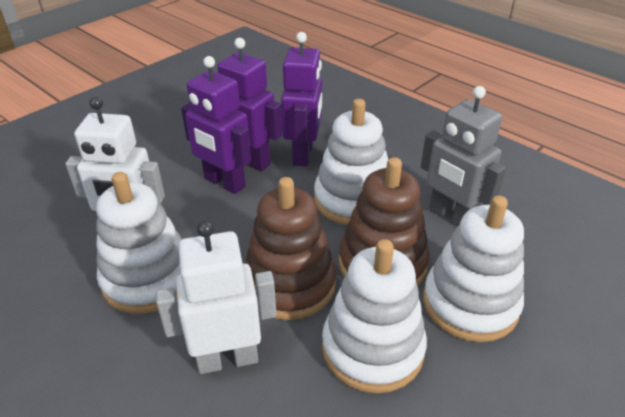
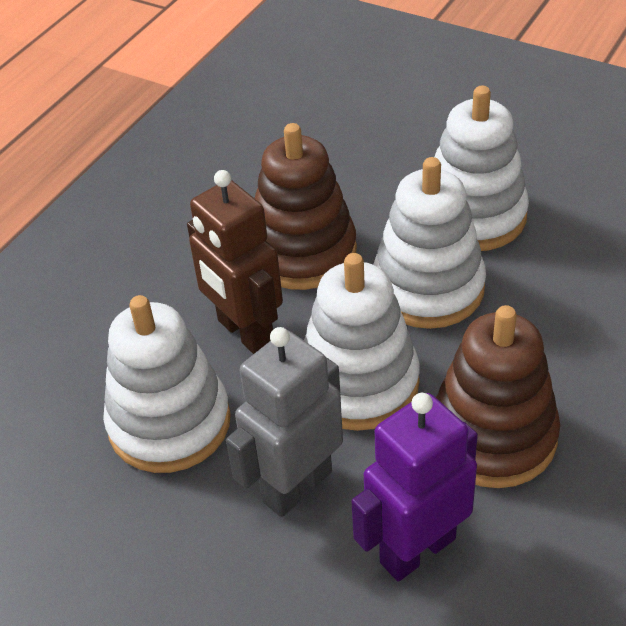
brown robot: none = 0 -> [187,170,283,354] = 1
purple robot: [181,56,251,194] [218,38,282,171] [281,32,322,167] = 3 -> [351,393,478,582] = 1
white robot: [65,97,165,211] [156,220,277,374] = 2 -> none = 0

